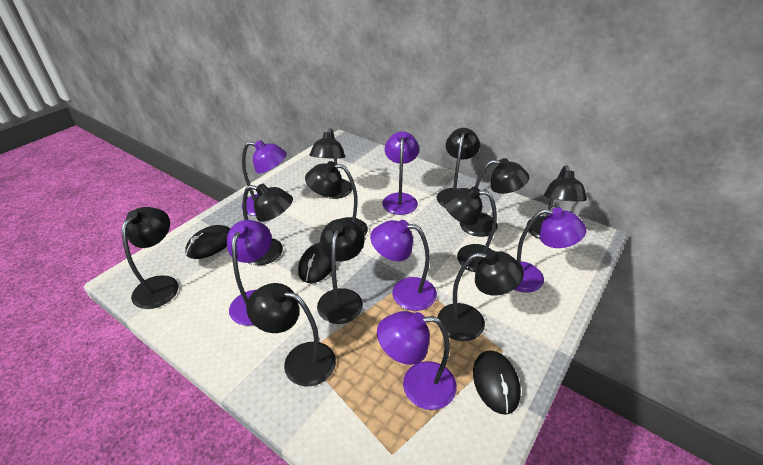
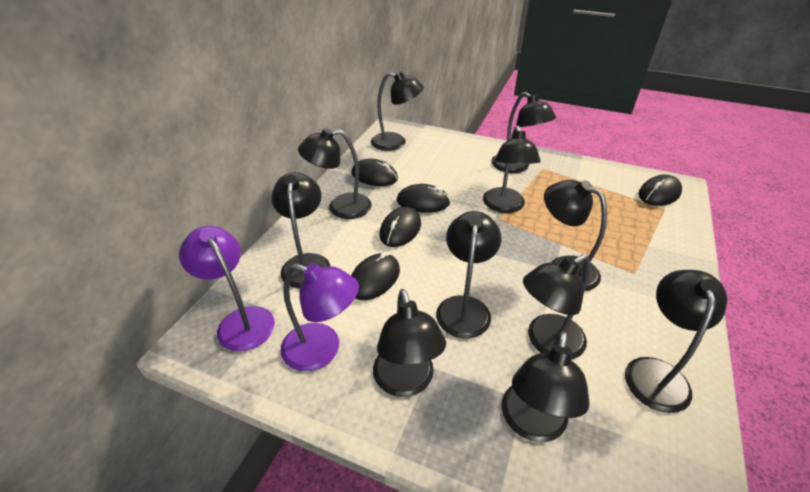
black mouse: [185,225,231,259] [298,243,331,283] [473,350,521,415] = 3 -> [351,159,398,186] [351,252,400,300] [380,206,421,247] [397,184,450,213] [639,175,682,206] = 5
purple lamp: [227,220,272,326] [242,140,287,216] [370,220,437,311] [377,311,457,410] [382,131,419,215] [514,207,586,292] = 6 -> [179,226,275,351] [280,263,359,372] = 2

